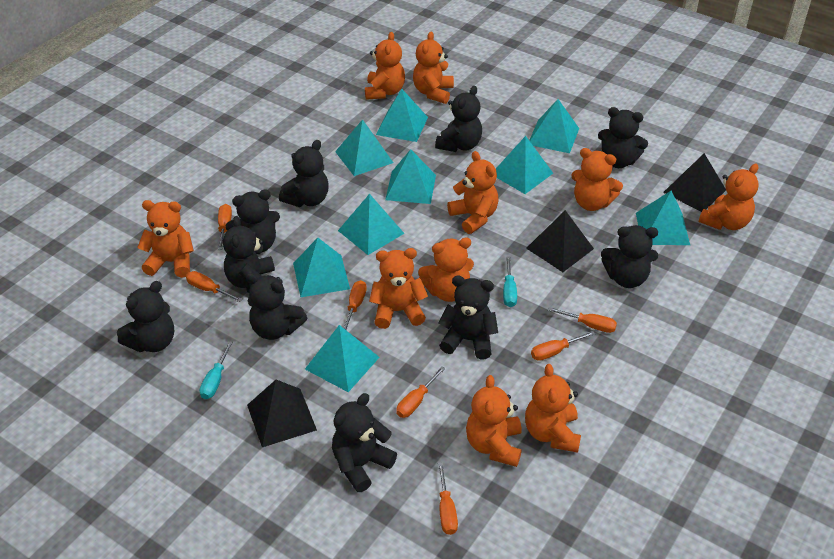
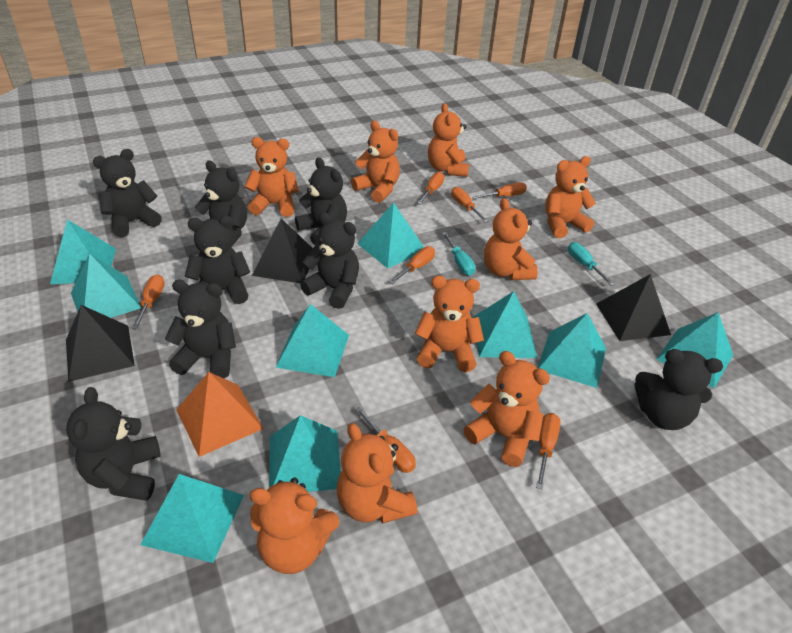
black teddy bear: [117,281,174,352] [223,216,275,293] [226,189,280,253] [246,273,307,340] [279,140,329,207] [332,393,397,492] [435,86,482,152] [438,276,498,360] [598,107,648,168] [601,225,658,288] = 10 -> [66,387,161,501] [93,149,162,237] [165,280,236,379] [185,216,250,304] [194,161,247,247] [295,158,347,246] [300,212,359,309] [635,349,723,430] = 8
orange pyramid: none = 0 -> [176,372,264,457] = 1
orange teddy bear: [137,200,194,278] [365,32,405,100] [369,248,428,329] [413,31,454,104] [418,238,474,302] [447,151,499,234] [466,375,522,467] [525,364,581,453] [571,148,623,211] [699,164,759,230] = 10 -> [244,137,299,217] [249,478,339,574] [337,423,417,524] [351,121,400,203] [415,276,484,372] [428,103,469,177] [464,351,550,467] [484,198,538,280] [545,156,596,238] = 9

